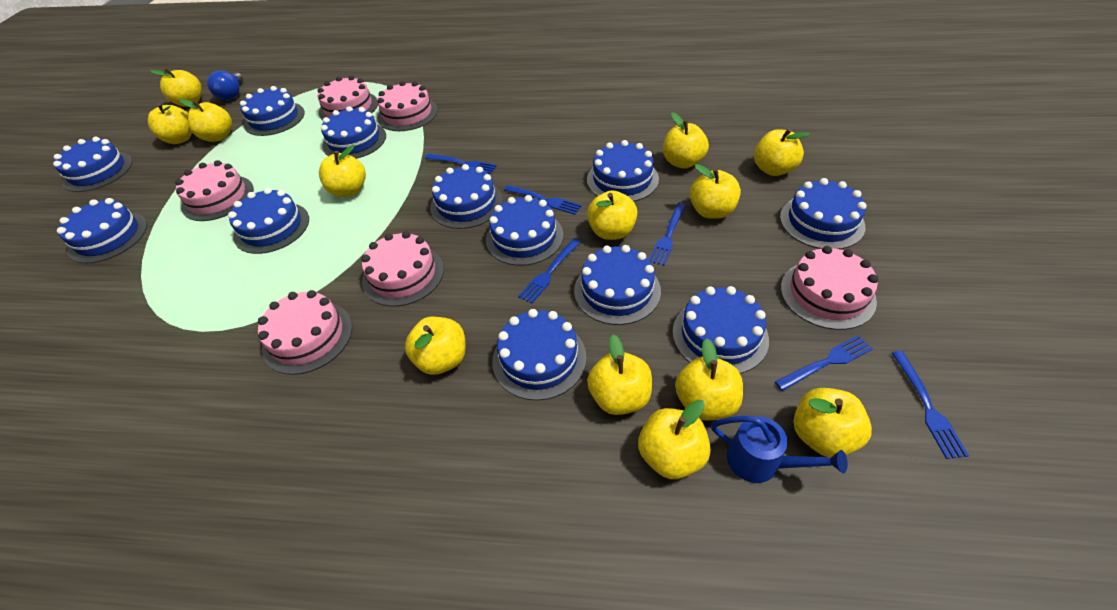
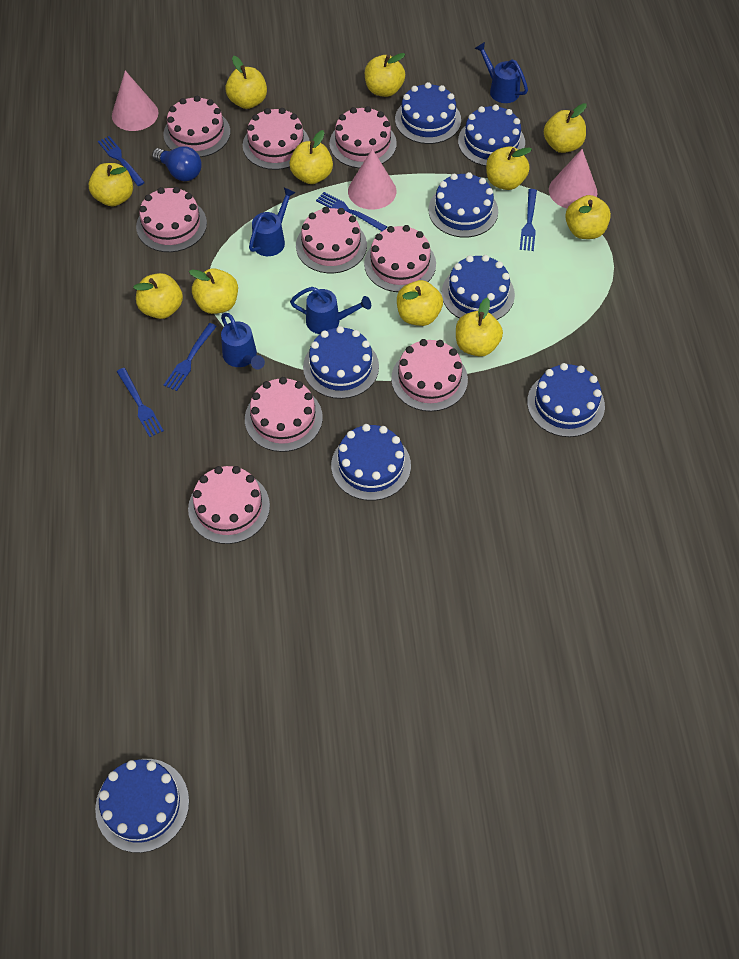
blue cake: [53,137,133,192] [57,198,147,263] [228,188,309,254] [240,86,305,136] [321,106,386,159] [430,164,503,229] [486,195,563,266] [492,309,587,401] [574,245,661,325] [587,140,659,202] [672,286,769,374] [780,178,867,249] = 12 -> [95,759,189,853] [303,326,379,399] [331,424,411,501] [395,82,461,144] [428,172,498,237] [442,255,515,320] [458,104,525,166] [527,363,605,437] = 8
blue fork: [425,154,497,174] [504,185,582,215] [518,238,581,304] [649,203,686,266] [775,335,873,391] [892,351,969,459] = 6 -> [98,136,145,186] [117,368,164,437] [164,323,217,391] [316,192,387,231] [520,189,537,251] = 5
blue watering can: [711,416,847,483] = 1 -> [221,313,265,370] [249,188,296,256] [290,287,371,334] [475,42,528,103] = 4
pink cake: [175,160,254,221] [258,290,352,375] [317,75,378,120] [361,231,444,307] [377,81,438,131] [781,246,878,330] = 6 -> [136,187,207,252] [163,96,230,157] [188,466,270,544] [243,108,309,170] [245,377,323,452] [296,207,367,273] [329,106,397,168] [364,225,436,292] [391,339,468,412] = 9
pink cone: none = 0 -> [112,71,159,131] [348,149,396,210] [549,149,598,208] = 3
yellow apple: [148,103,192,144] [150,68,202,107] [179,99,232,142] [319,145,366,197] [405,317,465,375] [587,191,638,240] [587,334,652,415] [638,400,711,479] [663,112,709,169] [675,338,743,421] [690,164,741,219] [754,128,810,176] [794,388,872,457] = 13 -> [89,163,133,207] [133,273,183,319] [189,268,238,314] [226,56,267,109] [290,130,333,184] [365,53,405,97] [397,280,443,326] [456,298,503,357] [486,146,532,190] [544,103,587,153] [565,195,611,239] = 11

